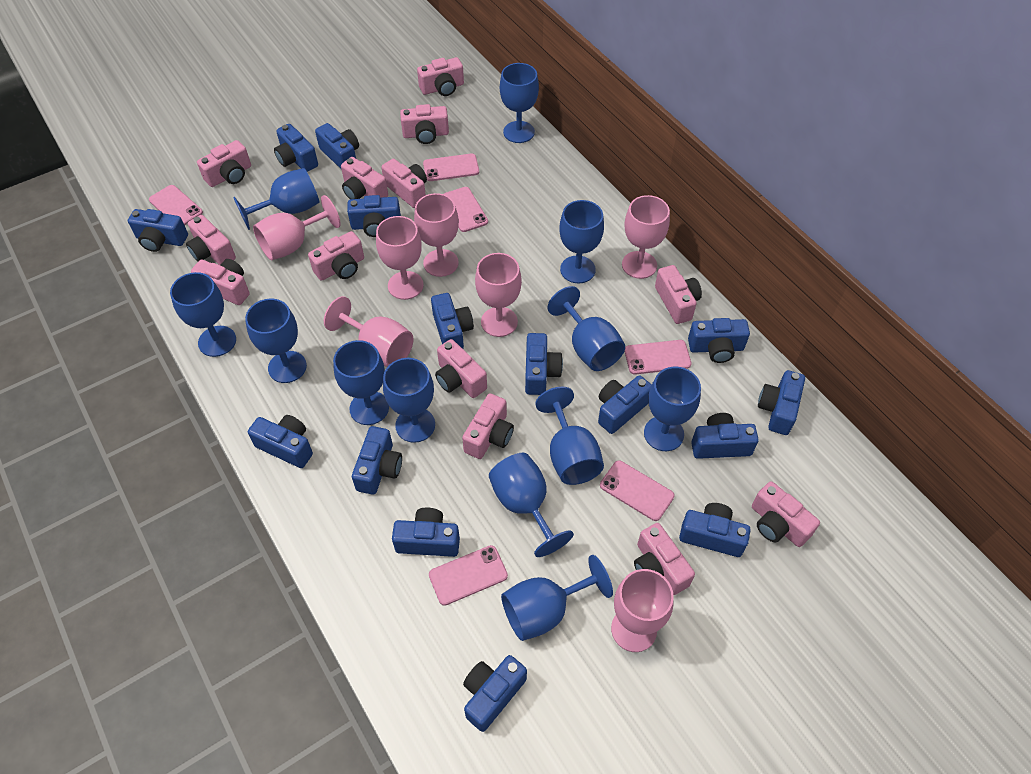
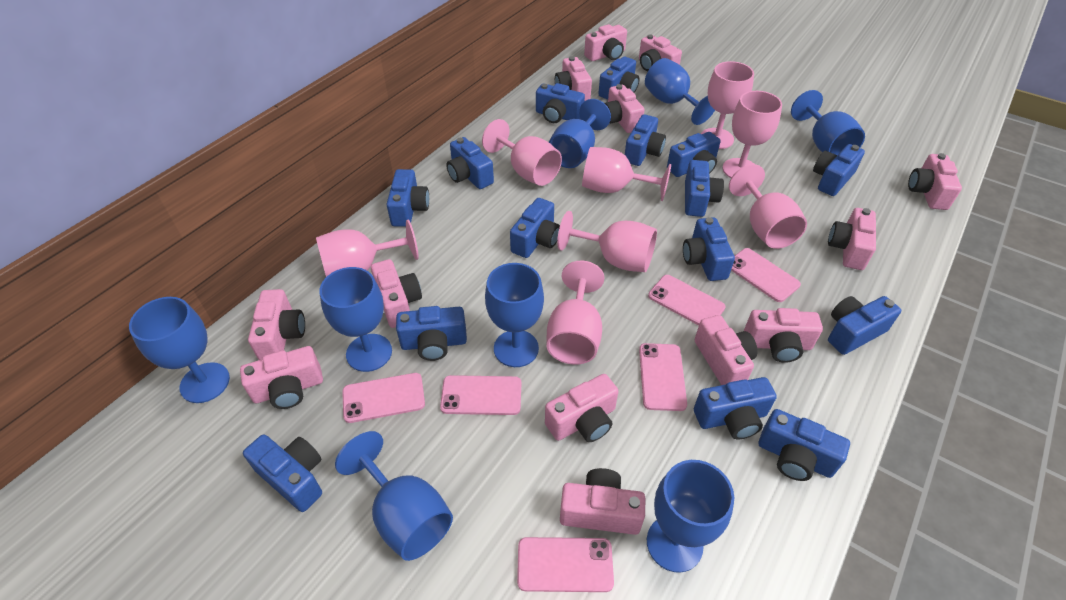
blue goblet: [170,272,236,357] [233,168,319,230] [245,298,307,383] [333,340,389,425] [383,358,435,443] [489,453,574,557] [500,63,539,143] [501,555,613,641] [535,387,604,485] [548,286,625,371] [559,200,604,283] [644,367,701,451] = 12 -> [129,297,230,403] [319,267,392,372] [335,431,453,561] [485,263,544,367] [549,99,611,168] [645,58,715,125] [647,460,734,573] [791,90,865,155] = 8
pink goblet: [253,195,341,260] [324,296,413,367] [376,216,424,300] [414,193,459,277] [475,253,522,337] [611,569,674,652] [622,195,670,279] = 7 -> [316,220,419,277] [482,119,562,186] [547,261,604,365] [557,211,657,272] [582,147,671,201] [701,61,754,149] [722,91,782,178] [729,164,807,249] = 8

